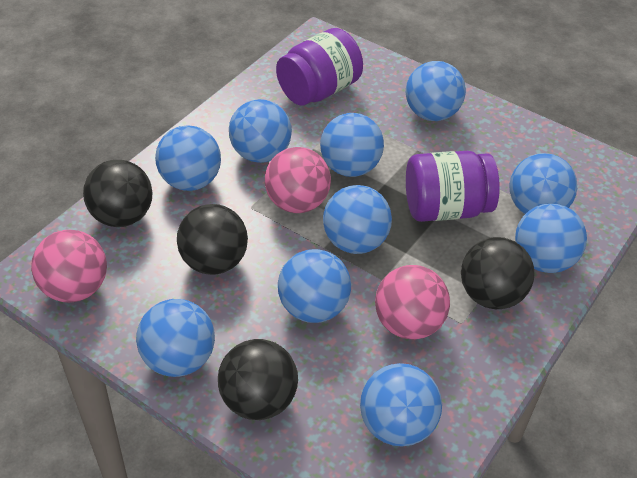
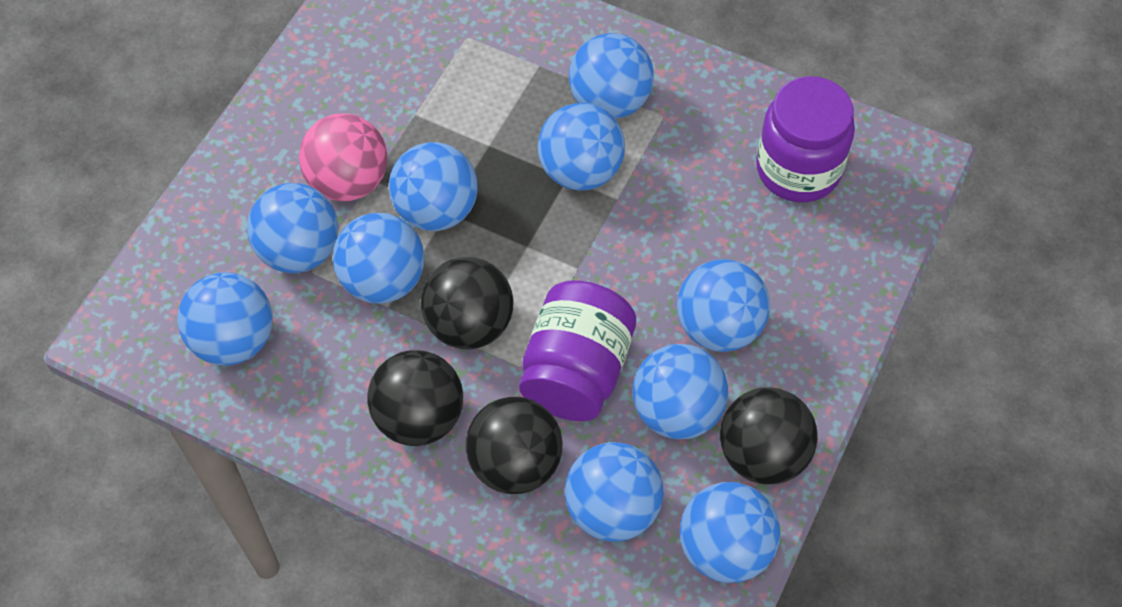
pink ball: [31,230,107,303] [265,147,331,213] [375,265,450,340] = 3 -> [299,114,388,202] = 1

